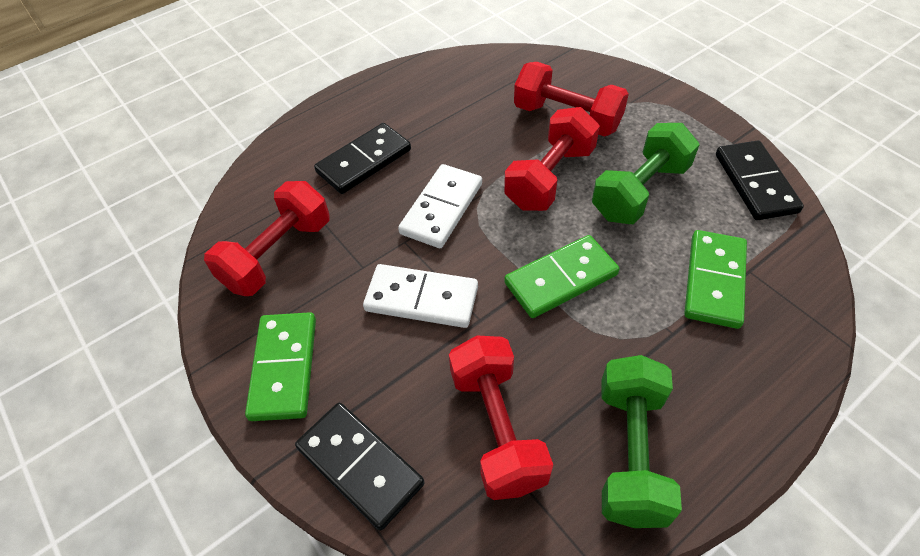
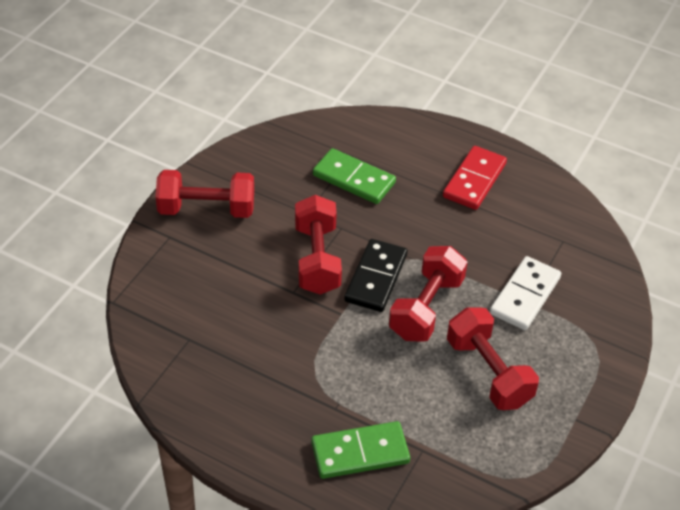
black domino: [295,403,425,531] [314,123,411,194] [716,140,804,220] = 3 -> [344,239,408,312] = 1
green domino: [245,312,316,421] [504,235,619,318] [684,230,747,329] = 3 -> [311,421,410,479] [313,148,396,204] = 2
green dumbbell: [592,123,700,224] [601,355,682,528] = 2 -> none = 0
red domino: none = 0 -> [443,146,507,210] = 1
white domino: [363,264,478,328] [398,164,482,248] = 2 -> [490,256,561,330] = 1

